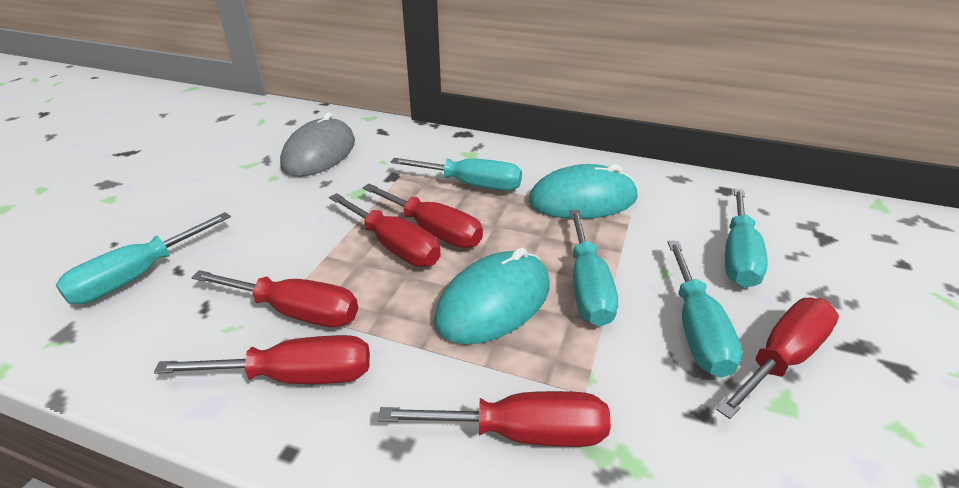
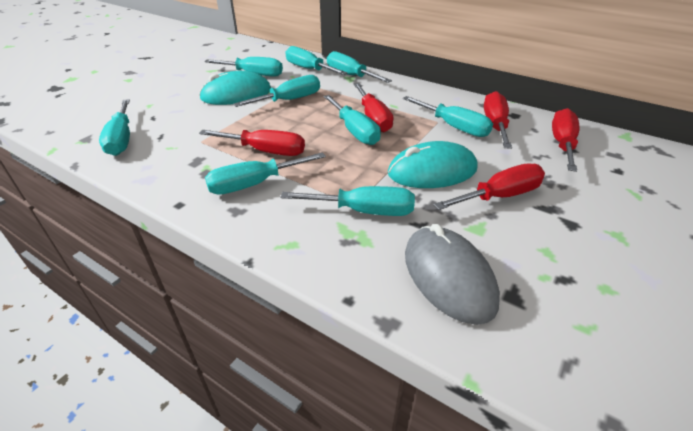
red screwdriver: [154,335,370,384] [191,270,358,327] [329,193,441,267] [362,183,483,248] [378,391,611,447] [716,298,839,419] = 6 -> [199,130,305,156] [354,83,394,132] [434,163,545,210] [484,91,512,149] [552,108,579,172] = 5
turquoise screwdriver: [56,212,231,304] [391,158,522,191] [570,210,618,326] [668,241,742,378] [725,188,768,288] = 5 -> [99,99,130,156] [204,57,283,77] [205,152,326,195] [233,75,320,107] [281,186,415,216] [285,46,347,75] [324,95,381,145] [327,51,392,83] [403,96,493,137] = 9

